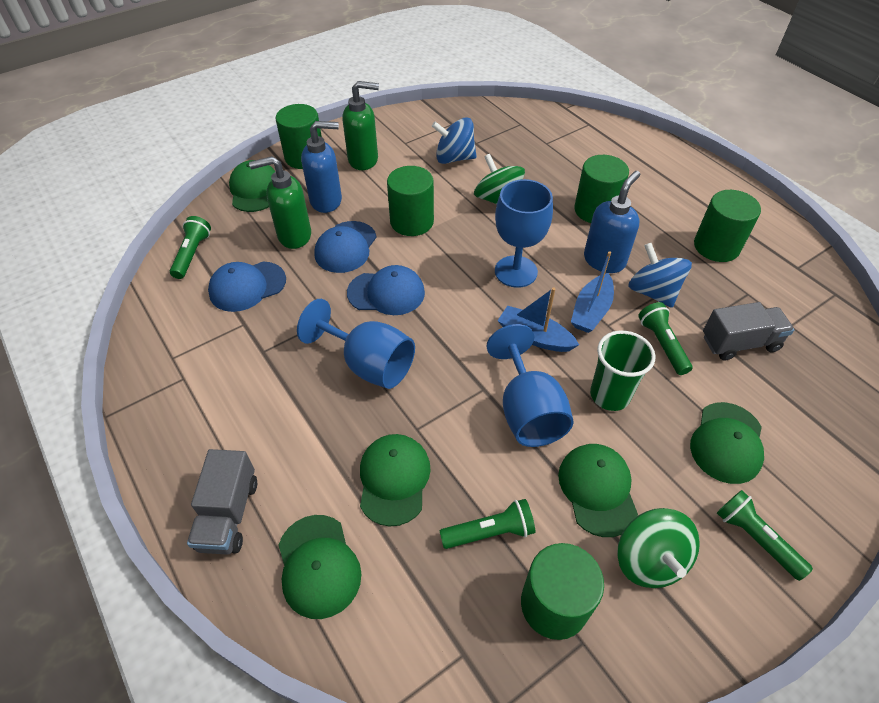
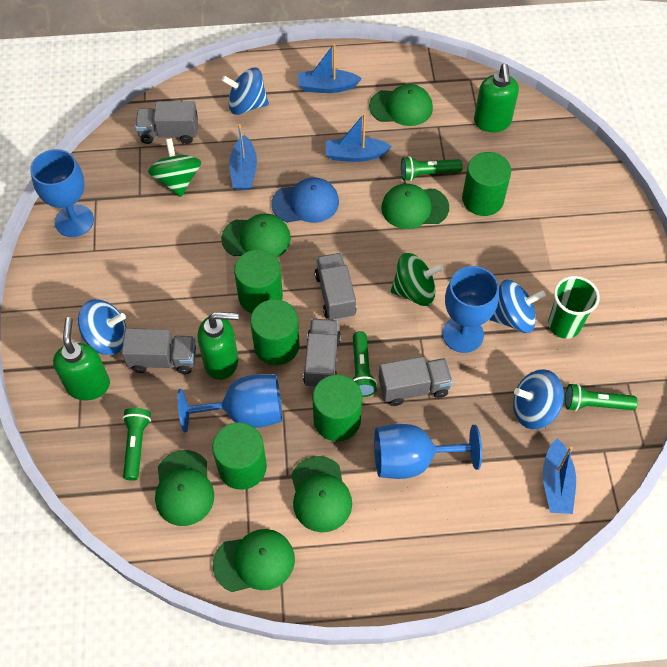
blue boat: [498,288,579,352] [571,251,614,333] = 2 -> [229,124,257,190] [298,44,362,93] [325,113,392,162] [543,438,576,514] = 4
blue cap: [208,261,286,312] [314,221,377,273] [347,265,425,315] = 3 -> [272,178,339,223] = 1
blue goblet: [297,299,415,389] [487,324,574,447] [495,179,553,288] = 3 -> [30,149,94,237] [178,374,282,433] [374,424,482,479] [442,266,499,353] = 4
blue soap dispenser: [301,121,342,213] [584,171,641,273] = 2 -> none = 0
blue spinning top: [432,117,477,164] [628,243,692,308] = 2 -> [78,299,127,355] [222,68,269,115] [490,280,546,333] [513,369,564,429] = 4
green cap: [229,160,276,212] [278,515,361,619] [360,434,431,527] [558,444,638,537] [690,402,764,484] = 5 -> [155,450,214,526] [213,529,295,592] [221,213,291,258] [291,456,352,532] [369,84,433,126] [381,184,449,229] = 6
green soap dispenser: [249,156,311,249] [342,81,379,170] = 2 -> [53,317,110,400] [197,312,239,380] [474,64,519,132] = 3
grey truck: [187,449,257,555] [703,302,794,361] = 2 -> [122,328,196,374] [135,101,198,144] [303,319,341,388] [315,253,357,320] [379,356,453,406] = 5

